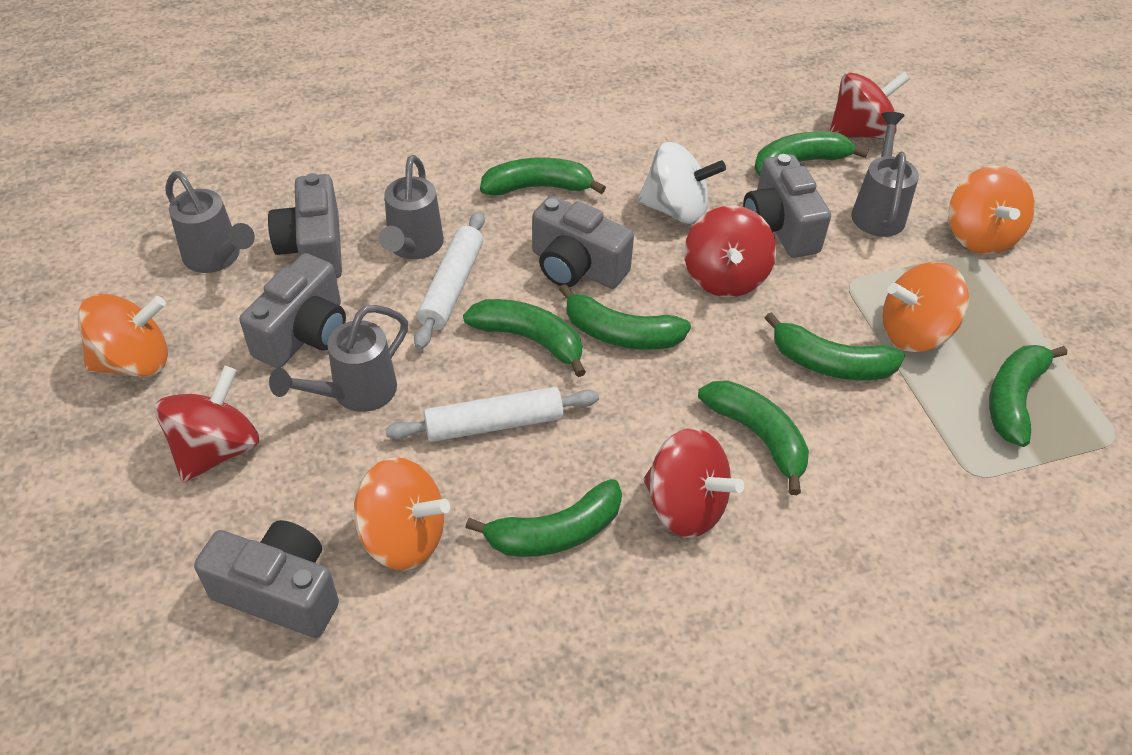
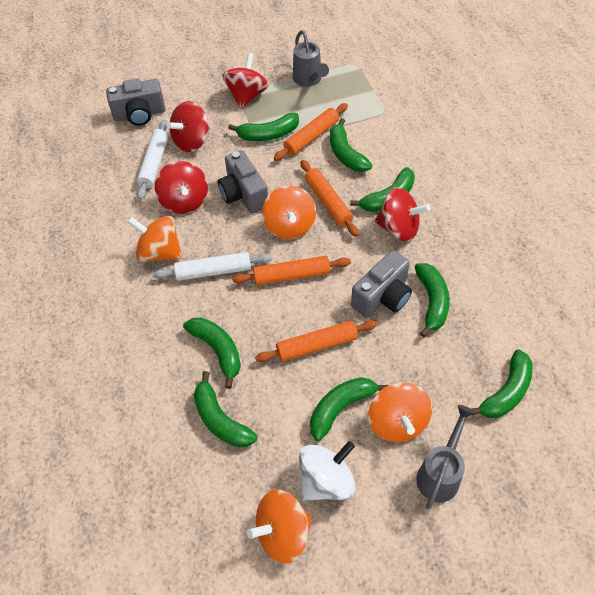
grey camera: [194,520,339,638] [240,253,346,368] [268,173,342,278] [532,196,634,289] [743,154,831,258] = 5 -> [106,78,166,126] [218,150,268,214] [351,250,412,318] = 3
grey watering can: [165,171,255,273] [269,305,408,412] [379,155,444,259] [851,112,919,237] = 4 -> [293,30,329,87] [416,405,475,509] = 2
orange rolling pin: none = 0 -> [232,256,351,285] [255,320,377,362] [274,103,348,161] [300,160,359,237] = 4

